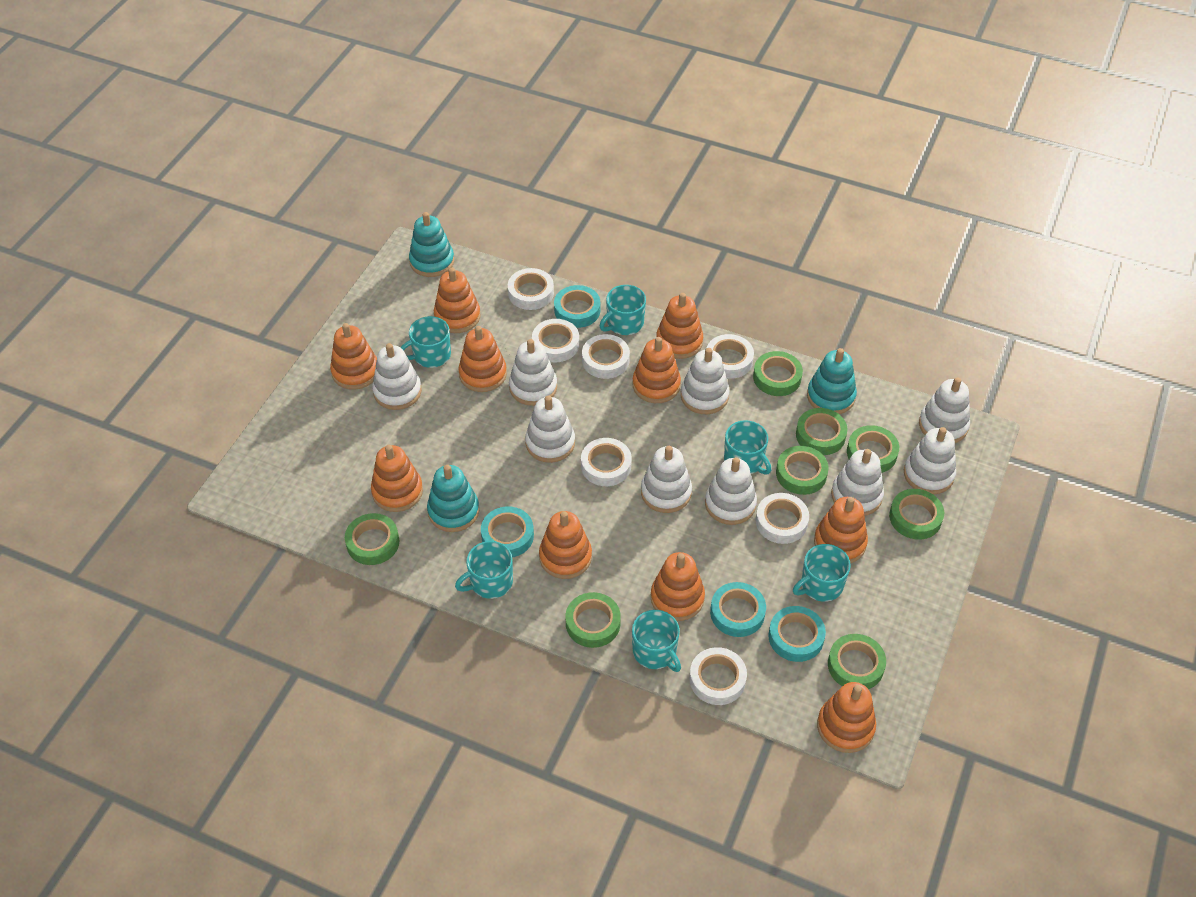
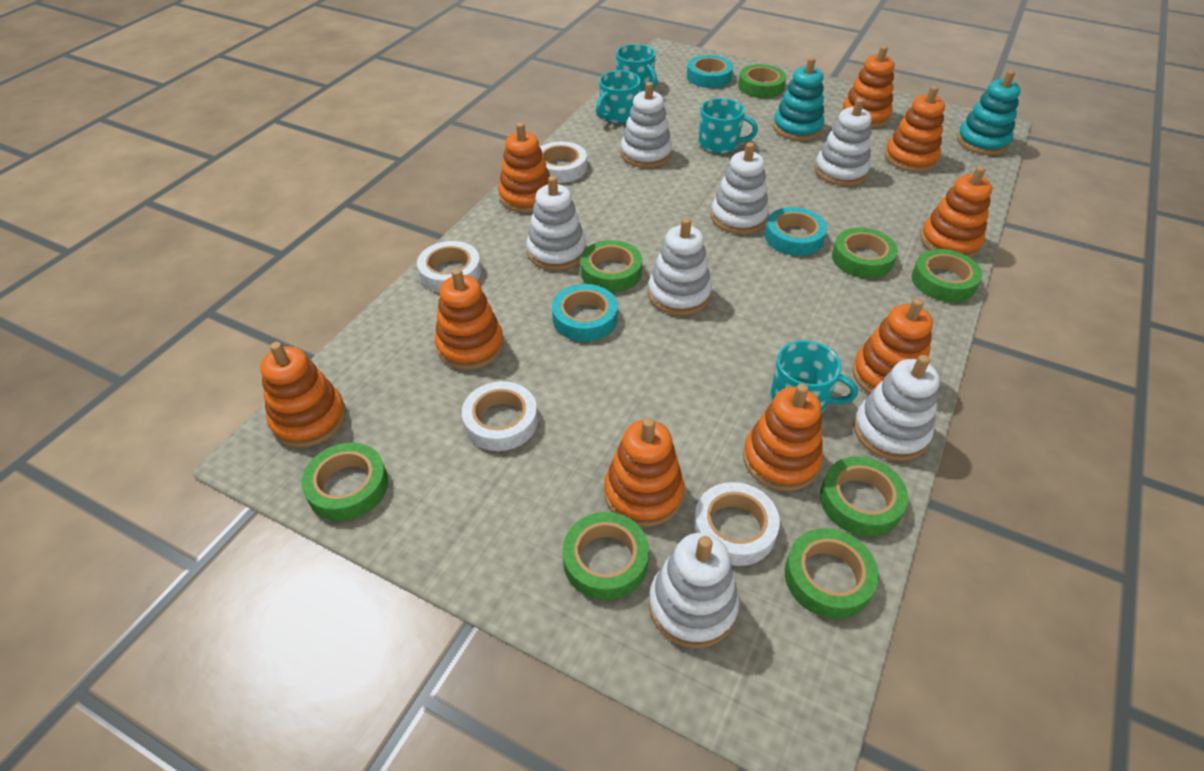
orange stacking toy: [330,323,377,390] [371,445,423,512] [434,267,480,333] [458,326,507,392] [539,511,592,579] [632,337,681,403] [651,552,705,621] [656,293,703,359] [814,497,868,563] [817,682,876,753] = 10 -> [260,342,346,448] [435,268,504,370] [498,123,550,213] [604,418,684,527] [743,383,823,491] [841,46,894,128] [852,298,933,394] [885,86,945,172] [920,166,992,258] = 9
turquoise mug: [400,316,451,368] [455,541,513,599] [600,285,646,335] [632,610,681,672] [724,420,771,475] [793,544,851,602] = 6 -> [596,70,641,123] [616,44,657,92] [699,98,758,154] [770,340,858,413] = 4
turquoise stacking toy: [409,212,454,277] [427,465,479,532] [807,348,857,414] = 3 -> [773,57,824,141] [957,70,1021,155] = 2
turquoise tape: [481,507,534,557] [554,285,600,328] [710,582,766,637] [768,606,826,662] = 4 -> [552,284,618,342] [687,55,733,88] [765,207,827,256] = 3
white stacking toy: [372,343,422,410] [509,339,557,406] [525,396,575,463] [641,446,692,513] [681,348,730,414] [705,457,757,525] [831,449,884,516] [904,427,956,495] [919,377,970,443] = 9 -> [526,176,586,270] [620,82,672,168] [648,218,712,315] [649,533,739,648] [711,142,769,234] [815,98,872,186] [853,355,940,461] = 7
white tape: [508,268,554,310] [532,319,579,362] [581,438,632,486] [582,334,630,379] [689,647,747,705] [706,334,754,379] [756,493,809,544] = 7 -> [417,241,481,293] [462,381,538,451] [540,141,587,183] [693,482,780,566] = 4

